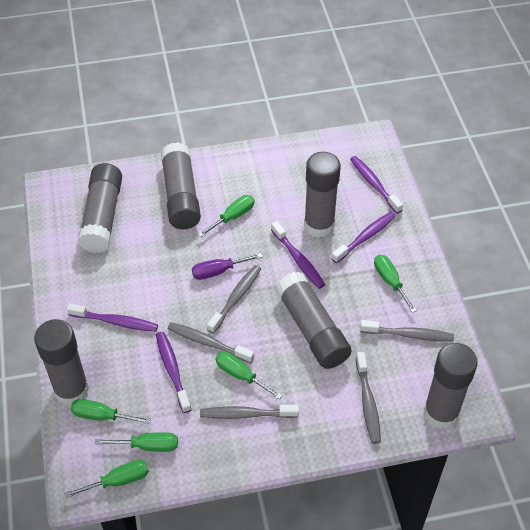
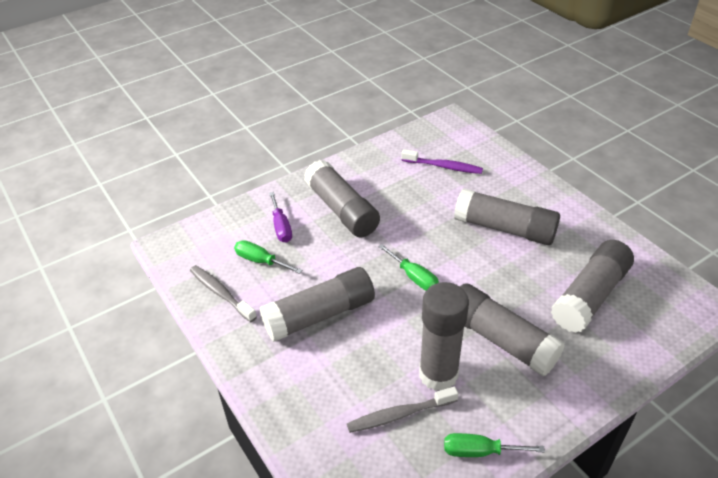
green screwdriver: [64,460,149,498] [71,399,151,424] [95,432,178,452] [198,195,254,237] [216,352,283,399] [374,255,417,313] = 6 -> [234,240,302,274] [378,244,439,291] [444,433,545,457] = 3
grey toothbrush: [168,322,254,363] [200,405,299,419] [207,265,261,334] [356,352,381,444] [360,320,454,342] = 5 -> [190,265,257,322] [347,387,458,433] = 2
purple toothbrush: [67,303,158,332] [156,332,191,413] [271,221,325,289] [331,212,396,263] [350,156,403,214] = 5 -> [401,149,483,174] = 1

